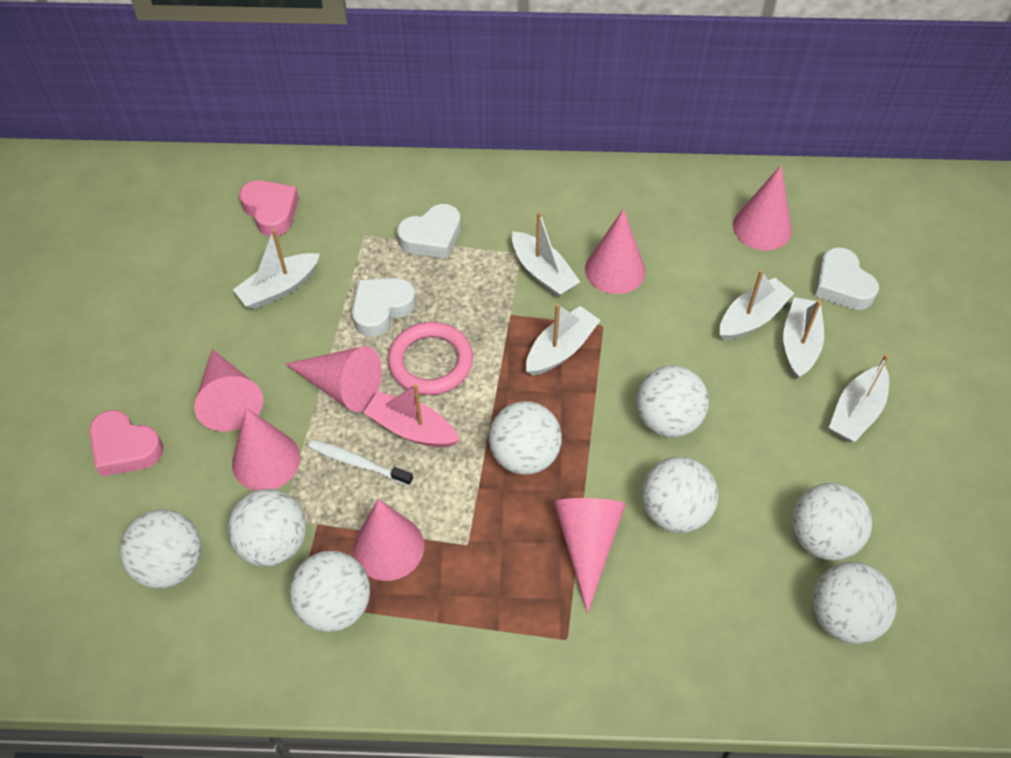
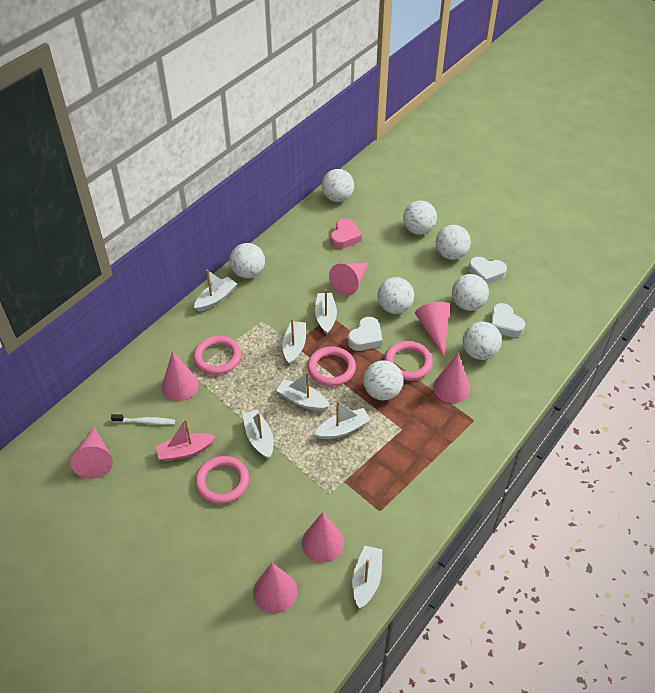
pink heart: [89,410,164,477] [239,180,299,236] = 2 -> [330,218,362,249] = 1
pink ring: [388,322,473,395] = 1 -> [193,336,241,375] [195,456,249,504] [307,347,356,386] [384,341,433,380] = 4
white boat: [233,229,320,309] [512,212,580,297] [526,303,601,376] [720,270,794,340] [783,297,824,379] [829,354,889,442] = 6 -> [194,270,237,311] [242,409,273,459] [276,372,330,411] [282,319,306,365] [314,401,370,439] [315,289,337,334] [352,546,382,609] = 7

